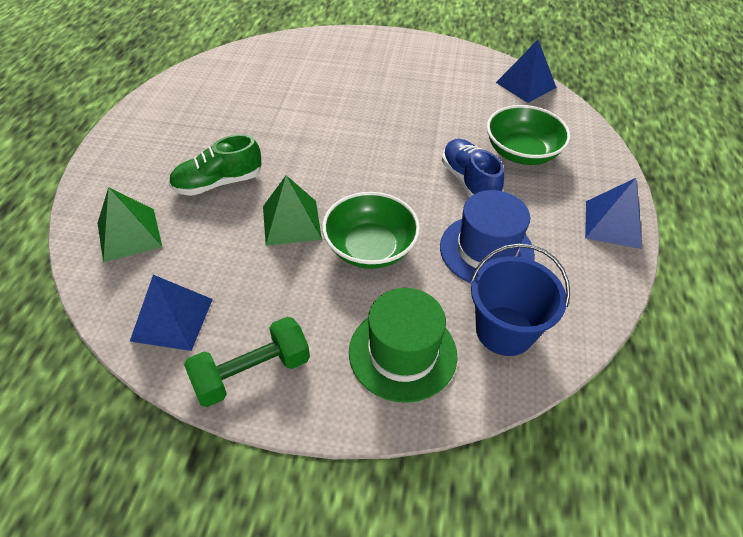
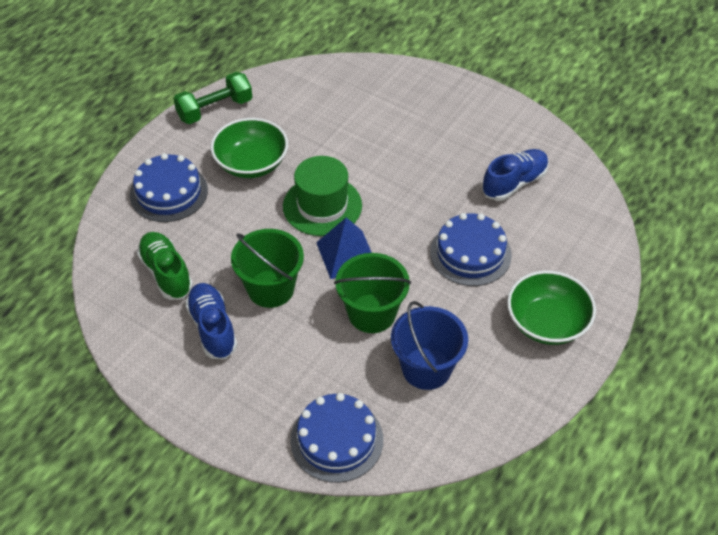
blue cake: none = 0 -> [130,153,208,222] [290,393,383,483] [430,213,512,286] = 3
blue hat: [440,190,535,284] = 1 -> none = 0
blue pyramid: [130,275,213,351] [496,40,557,103] [585,178,642,249] = 3 -> [316,217,372,279] = 1
blue shoe: [442,139,504,197] = 1 -> [185,283,237,360] [482,149,549,201] = 2
green bucket: none = 0 -> [231,229,304,308] [334,253,411,333] = 2
green pyramid: [98,187,162,262] [263,175,322,246] = 2 -> none = 0

